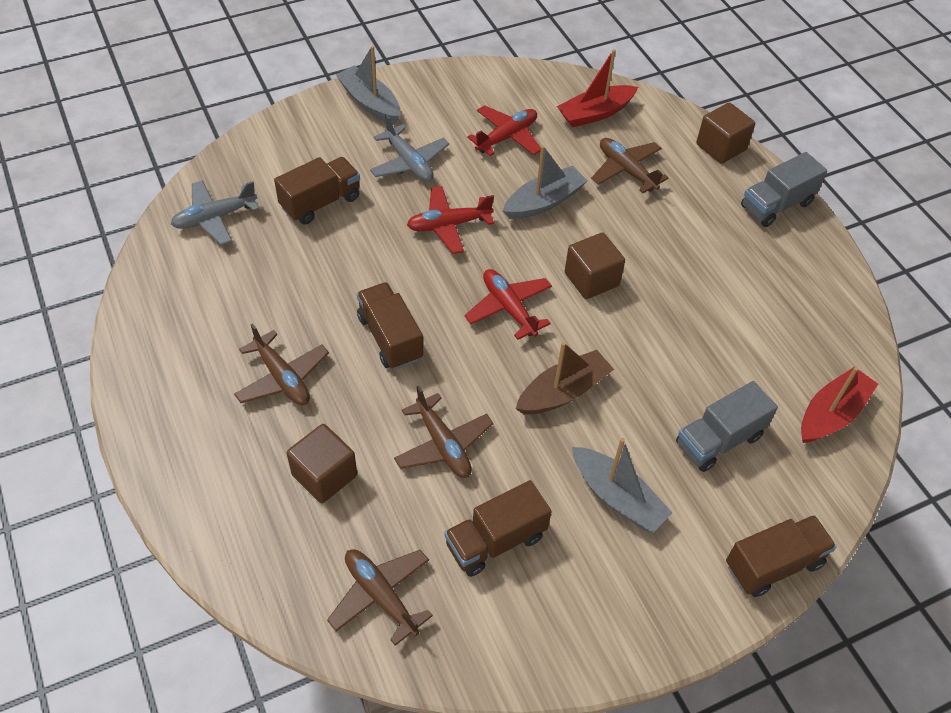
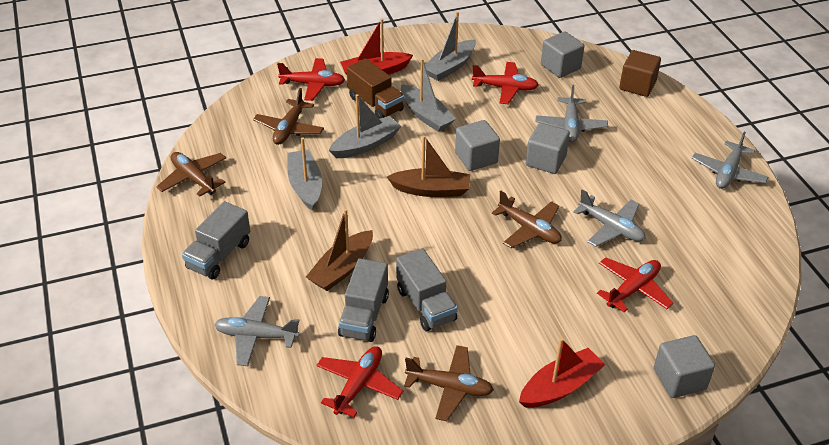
brown boat: [516,342,614,414] = 1 -> [306,209,373,291] [387,135,470,197] = 2
brown cube: [287,424,357,503] [565,232,625,299] [696,102,755,164] = 3 -> [619,50,661,97] = 1
brown truck: [274,157,360,224] [357,282,423,370] [444,480,552,577] [726,515,837,597] = 4 -> [347,58,404,119] = 1
grey boat: [336,46,401,124] [503,145,588,219] [572,438,673,533] = 3 -> [287,137,322,211] [329,94,401,158] [401,58,456,132] [425,12,476,81] = 4
grey cube: none = 0 -> [455,120,500,171] [526,123,570,174] [541,31,584,78] [654,335,715,398] = 4
grey plane: [171,180,259,245] [370,115,449,182] = 2 -> [214,296,300,366] [536,85,608,143] [573,189,646,247] [692,132,768,189] = 4
grey truck: [676,381,778,472] [741,152,827,227] = 2 -> [182,201,250,280] [338,258,389,342] [396,248,458,331] = 3
red plane: [407,186,494,254] [464,269,552,340] [467,105,541,156] = 3 -> [277,58,345,101] [316,346,403,417] [472,62,539,104] [597,257,673,312] = 4

